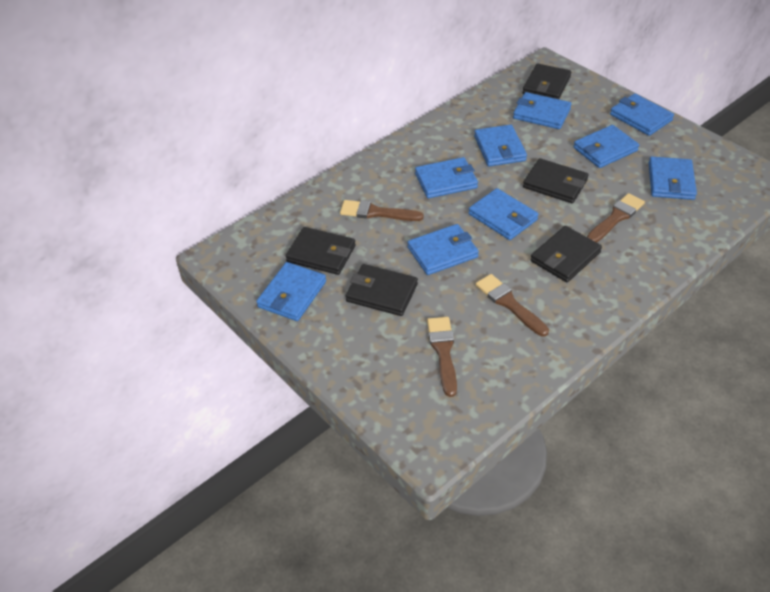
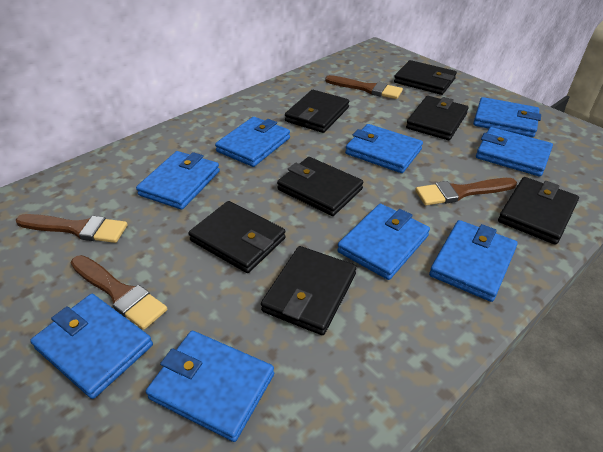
black wallet: [286,227,356,275] [346,264,418,316] [522,64,571,99] [523,158,589,203] [530,226,602,282] = 5 -> [188,201,286,273] [261,246,357,335] [277,157,363,216] [285,90,350,133] [394,60,457,95] [406,96,468,140] [498,177,579,245] = 7

